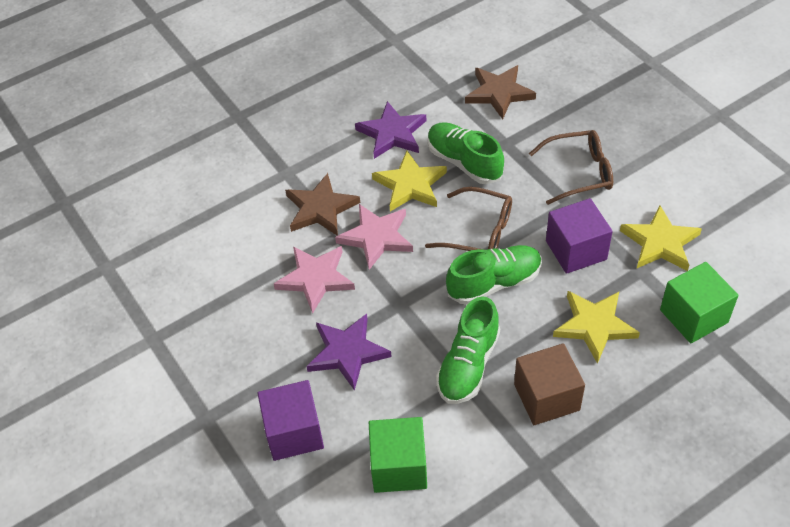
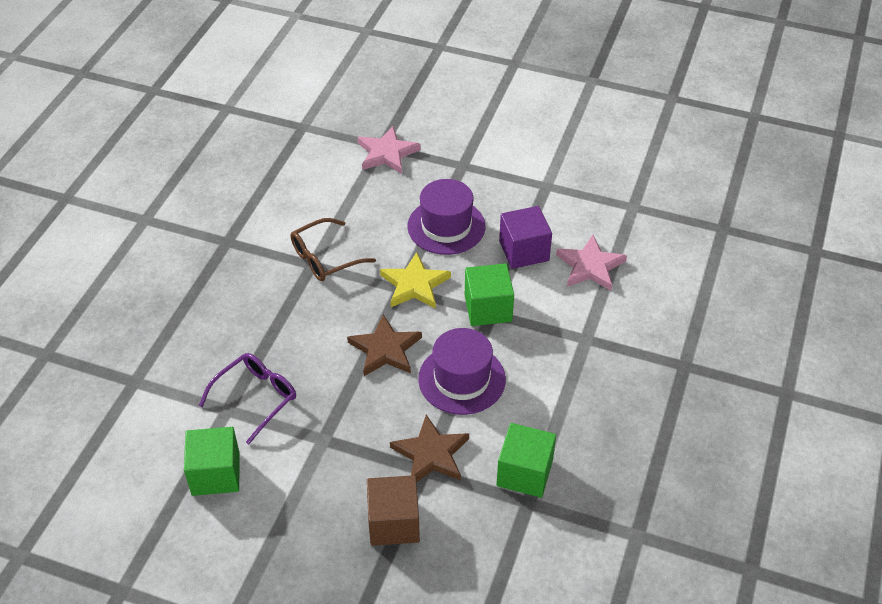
brown glasses: [425,187,512,251] [529,130,613,205] = 2 -> [291,218,376,281] = 1
green cube: [369,417,427,493] [660,262,739,343] = 2 -> [184,427,240,496] [465,263,514,326] [496,423,556,498] = 3
green shoe: [428,122,504,184] [436,296,500,404] [446,245,542,305] = 3 -> none = 0
purple cube: [258,380,324,461] [546,198,613,274] = 2 -> [499,206,552,269] = 1
purple glasses: none = 0 -> [199,353,296,444] = 1
purple hat: none = 0 -> [407,179,485,255] [418,328,506,415] = 2
purple star: [306,314,392,391] [355,101,426,159] = 2 -> none = 0
yellow star: [372,151,447,211] [553,291,640,364] [620,205,702,271] = 3 -> [380,252,451,309] = 1

